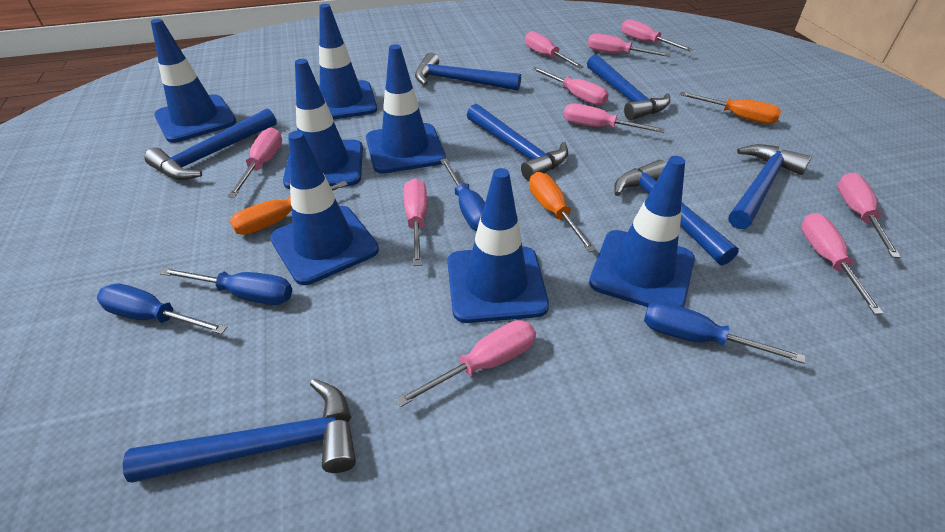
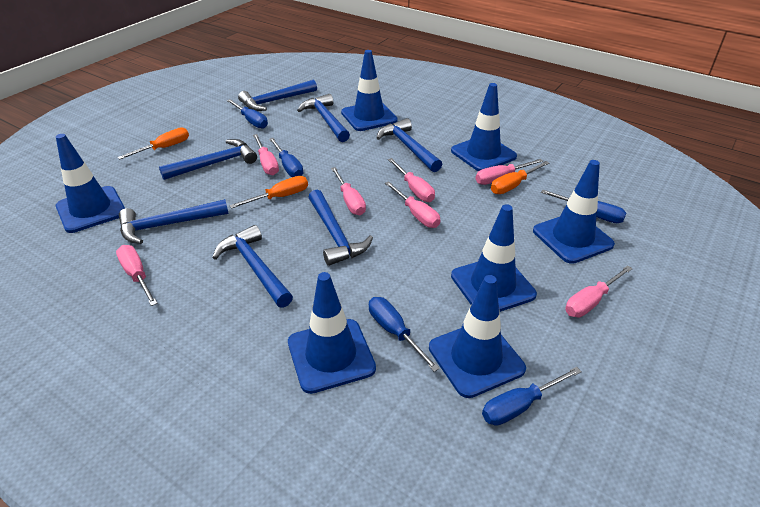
blue screwdriver: [97,284,227,334] [160,268,292,305] [440,158,485,231] [644,301,805,364] = 4 -> [227,99,268,129] [269,138,303,177] [369,297,440,372] [482,367,582,426] [541,190,626,223] = 5
pink screwdriver: [228,127,282,198] [396,320,536,407] [404,178,427,266] [525,31,584,69] [532,67,609,106] [564,103,665,133] [588,33,671,57] [621,19,693,51] [801,213,884,315] [838,173,901,258] = 10 -> [116,245,158,306] [253,134,279,175] [331,167,366,215] [385,181,440,228] [388,158,435,202] [476,159,543,185] [565,265,633,317] = 7

